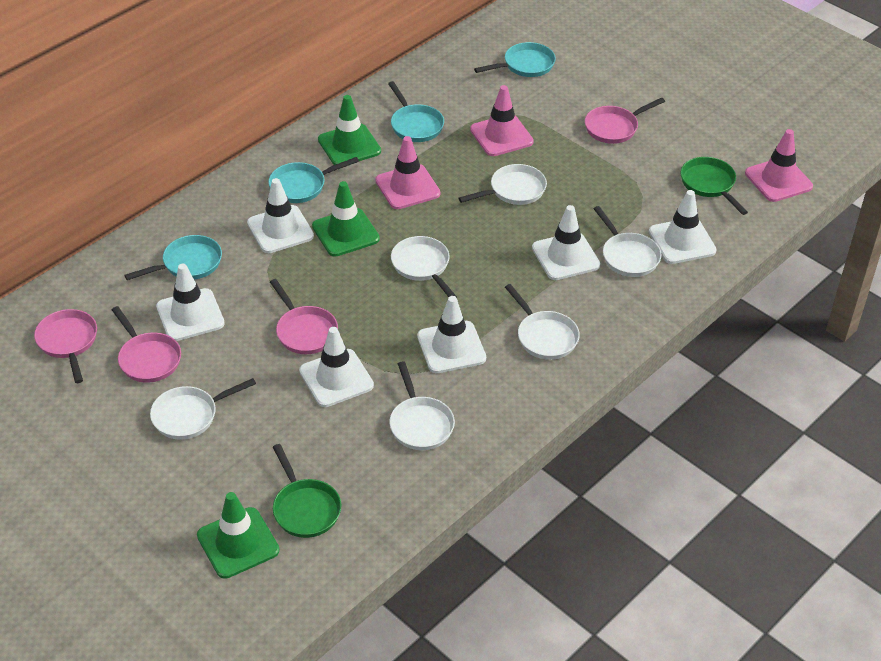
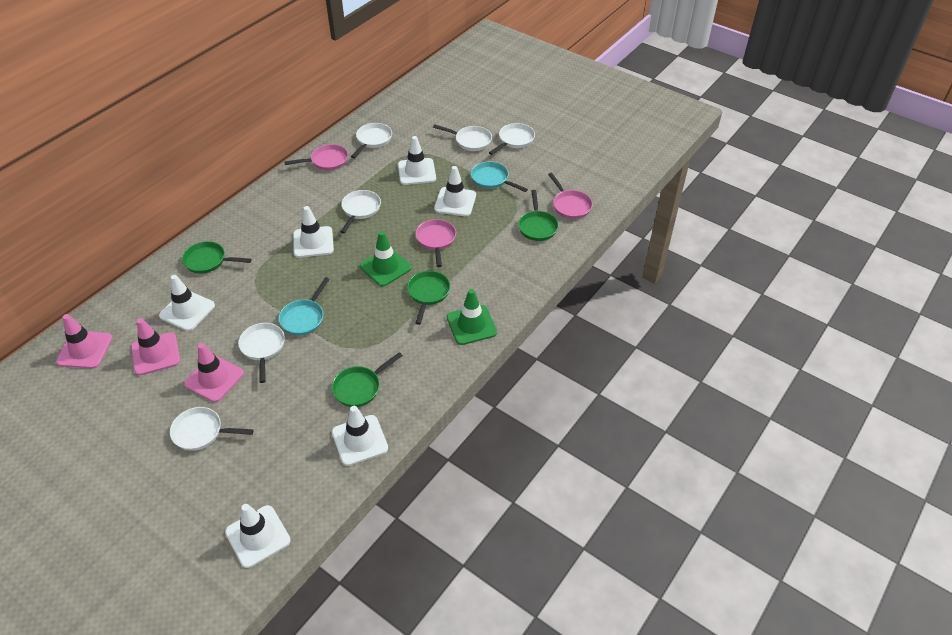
green pan: [273,444,341,538] [680,157,748,215] = 2 -> [182,241,251,274] [332,352,403,407] [407,271,450,325] [518,190,559,241] = 4
green traffic cone: [197,492,279,579] [312,181,380,257] [318,95,381,165] = 3 -> [360,231,411,286] [447,289,497,345] = 2
pink pan: [34,309,97,383] [112,306,181,383] [270,279,338,354] [585,98,665,144] = 4 -> [285,144,348,170] [415,219,456,267] [548,173,593,219] = 3
turquoise pan: [124,235,222,280] [268,157,359,203] [388,81,444,142] [474,42,556,77] = 4 -> [278,277,330,336] [471,161,528,192] = 2

